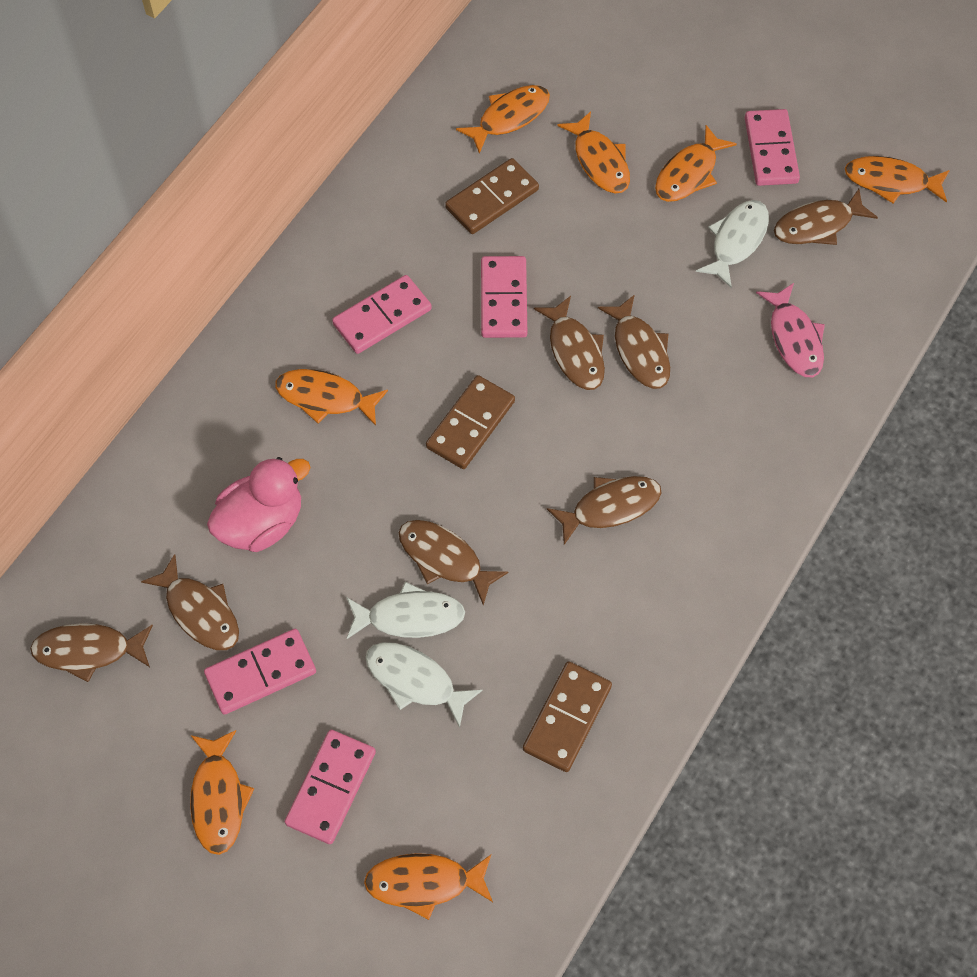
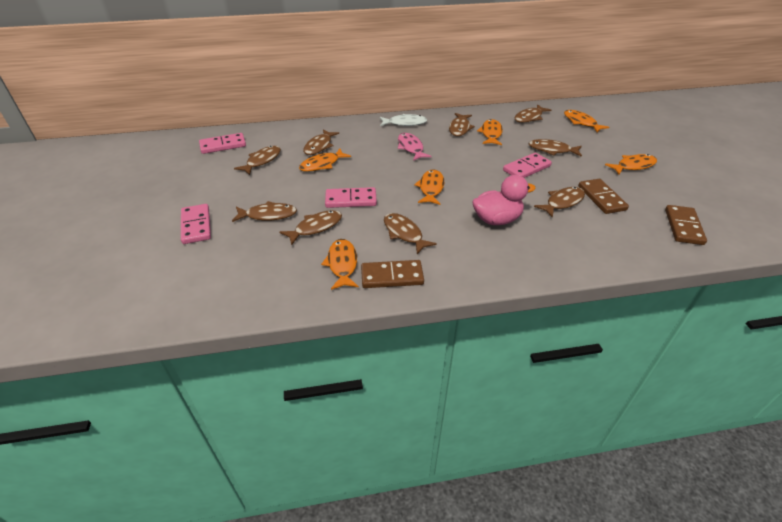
brown fish: [30,623,153,682] [141,554,239,650] [399,520,509,606] [534,296,605,390] [547,476,662,545] [598,294,670,389] [774,189,878,245] = 7 -> [232,201,297,222] [234,146,281,175] [279,210,342,245] [303,129,339,155] [384,213,437,254] [449,113,475,136] [515,104,551,123] [528,139,582,157] [534,187,585,217] = 9
orange fish: [190,730,254,855] [275,369,388,426] [364,853,493,920] [456,85,550,154] [557,111,630,193] [655,125,737,202] [845,156,950,203] = 7 -> [299,149,351,172] [321,239,359,290] [414,169,444,205] [477,119,503,145] [564,110,609,133] [605,154,657,174] = 6
pink domino: [204,629,316,715] [285,730,376,844] [332,275,432,354] [481,256,527,338] [745,109,800,186] = 5 -> [181,204,211,244] [199,133,246,154] [325,187,377,208] [503,153,552,178] = 4
white fish: [346,582,465,639] [365,642,483,728] [696,200,769,288] = 3 -> [380,114,427,126] = 1

